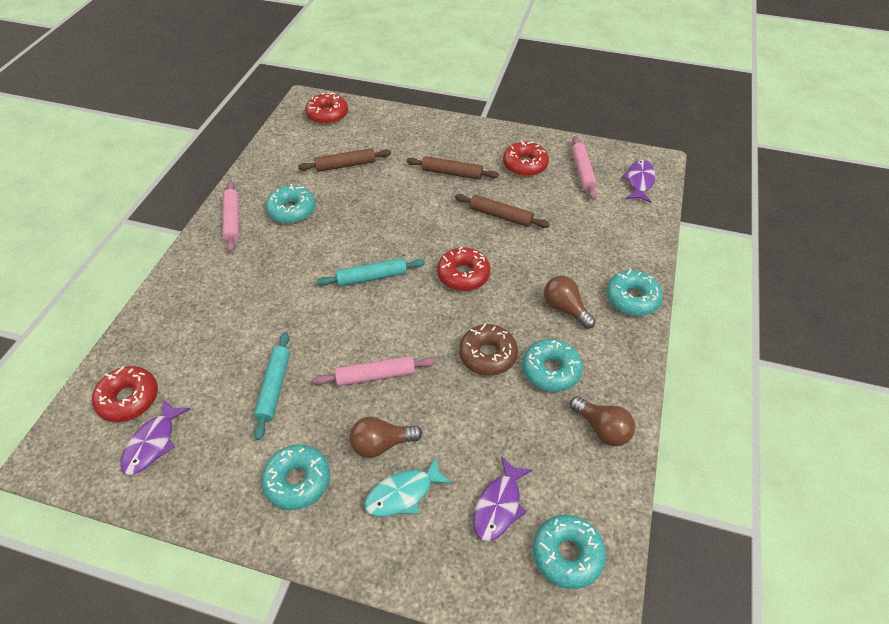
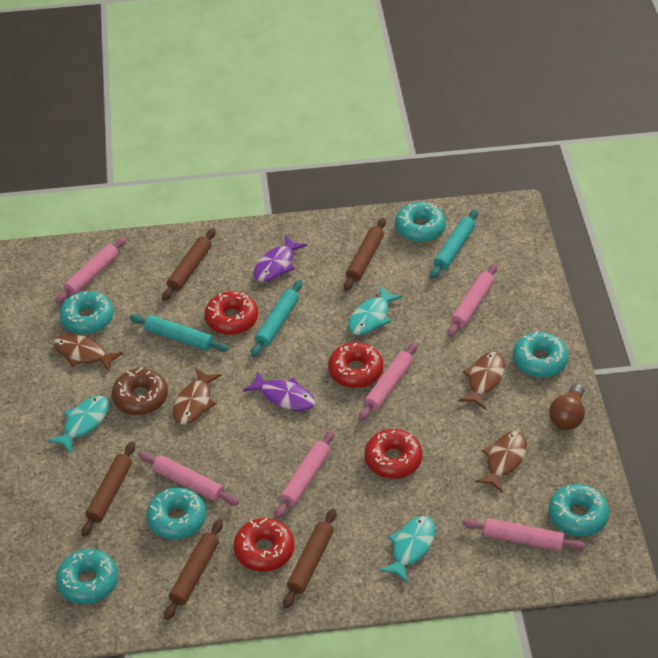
brown fish: none = 0 -> [53,334,123,372] [173,368,222,425] [458,352,505,410] [475,431,527,493] = 4
brown light bulb: [350,417,422,458] [544,276,596,329] [570,396,635,446] = 3 -> [549,384,585,430] = 1
brown rolling pin: [298,148,391,172] [406,156,499,180] [455,194,550,228] = 3 -> [82,442,135,536] [162,228,216,301] [164,519,223,620] [284,508,336,608] [344,218,386,291] = 5
pink rolling pin: [223,181,239,252] [313,356,436,386] [572,136,597,200] = 3 -> [55,237,127,304] [139,452,239,505] [275,430,335,519] [359,342,418,421] [448,263,498,337] [463,518,586,551] = 6
purple fish: [120,399,190,475] [473,456,533,541] [621,160,655,203] = 3 -> [243,371,315,411] [253,235,307,282] = 2
turquoise donut: [261,445,330,510] [265,184,315,224] [522,339,583,392] [533,515,606,589] [606,269,663,316] = 5 -> [56,549,118,604] [60,291,114,334] [146,487,206,540] [395,202,446,242] [513,331,569,377] [549,484,609,536] = 6
turquoise fish: [364,455,453,516] = 1 -> [48,396,109,454] [348,286,403,335] [379,516,435,583] = 3
turquoise rolling pin: [254,332,290,440] [317,258,425,286] = 2 -> [129,314,229,352] [251,280,302,357] [430,209,478,279] = 3

